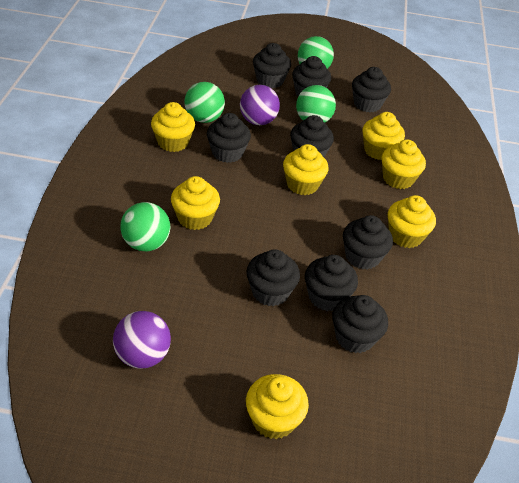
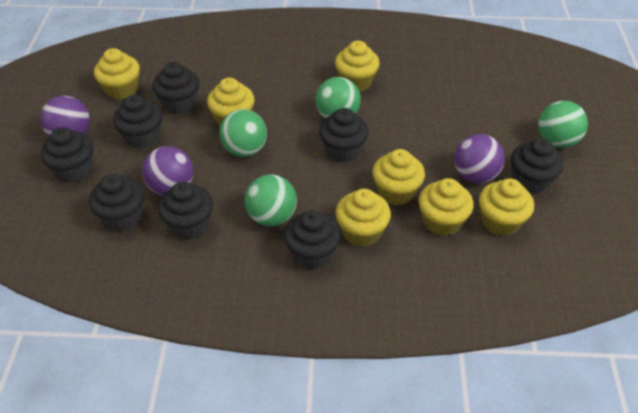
black cupcake: [207,113,251,163] [246,249,300,306] [253,43,291,88] [290,115,334,157] [292,56,331,96] [305,255,358,311] [332,295,388,353] [343,215,393,270] [352,67,391,112] = 9 -> [41,127,93,183] [89,174,144,231] [113,95,163,149] [153,62,199,114] [158,182,213,240] [284,210,341,269] [319,108,369,163] [511,138,564,194] = 8
purple ball: [113,311,171,369] [240,85,280,125] = 2 -> [40,96,90,137] [142,146,193,196] [454,134,505,183] = 3

